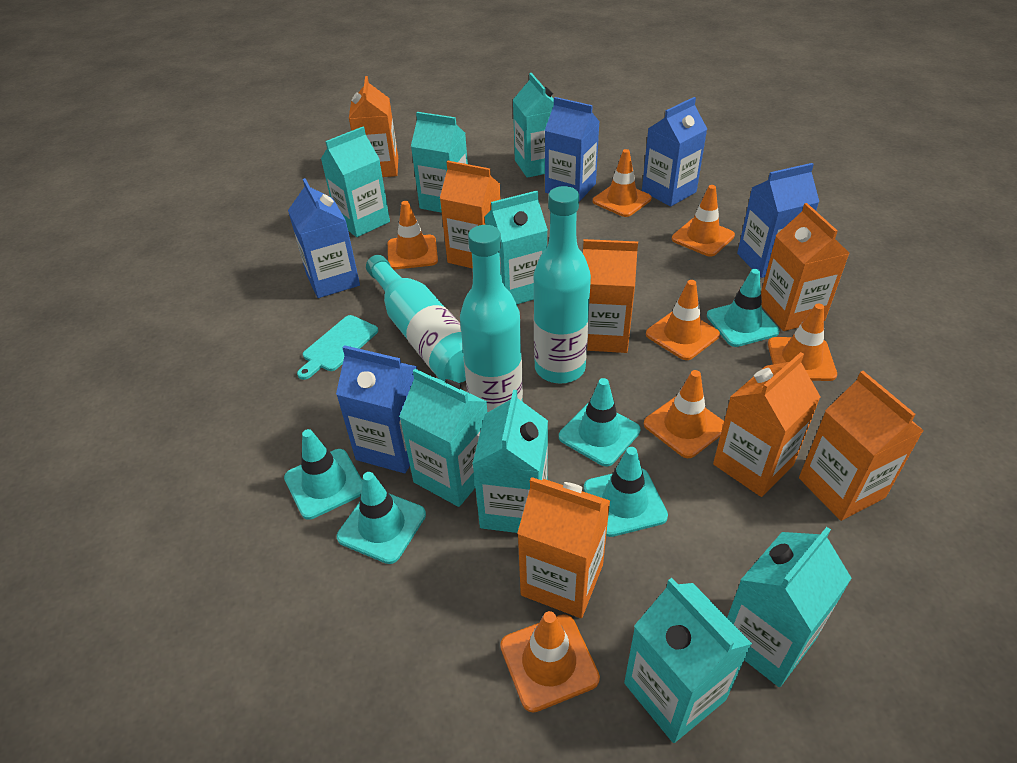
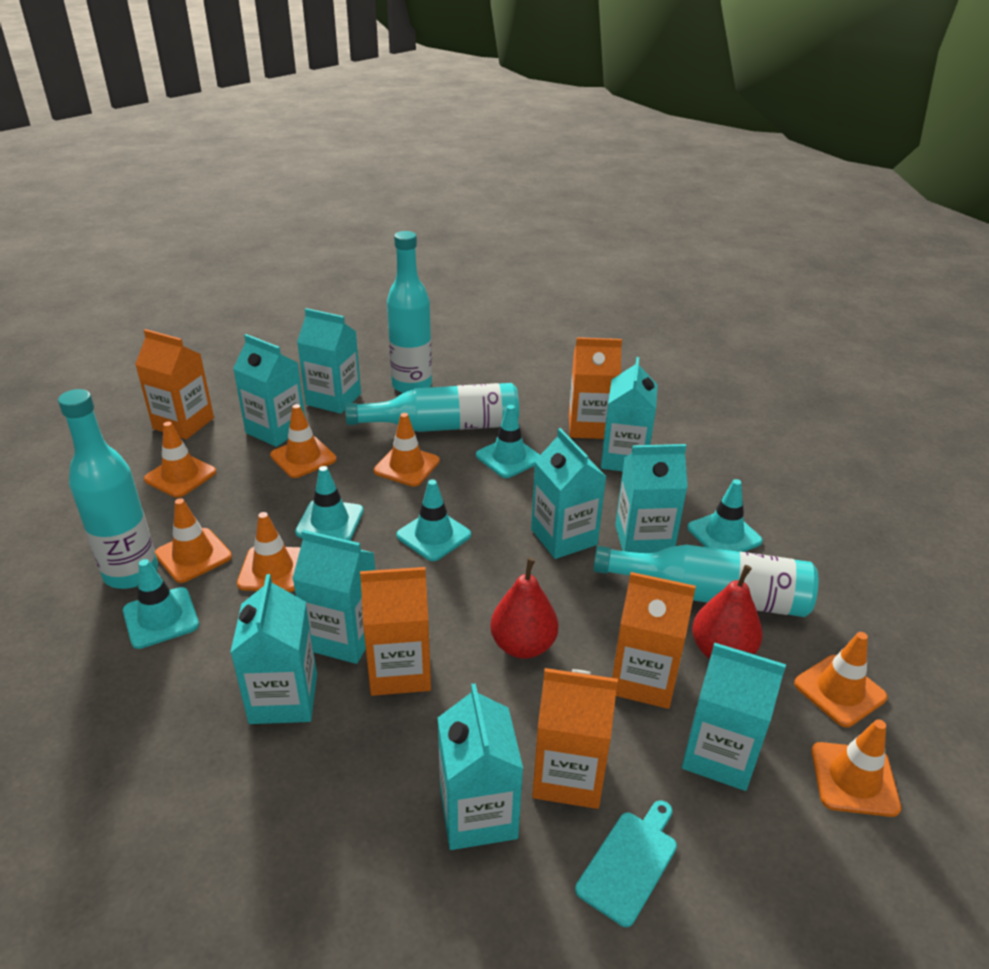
blue carton: [288,178,360,298] [336,345,417,473] [545,97,600,202] [642,97,707,206] [737,163,819,278] = 5 -> none = 0
orange carton: [349,76,398,177] [440,161,501,269] [517,477,610,618] [583,239,638,353] [713,352,821,497] [761,203,849,331] [799,371,924,521] = 7 -> [135,329,214,439] [360,567,431,696] [532,668,618,809] [569,337,622,439] [612,572,696,709] = 5
red pear: none = 0 -> [490,558,558,659] [692,565,763,659] = 2
turquoise bottle: [366,255,466,383] [460,225,523,413] [534,186,591,383] = 3 -> [58,389,158,589] [345,383,519,432] [387,231,432,393] [593,545,818,617] = 4
turquoise carton: [321,127,390,237] [399,369,487,507] [411,112,468,213] [472,390,548,533] [485,191,548,304] [513,73,554,178] [624,578,752,743] [727,527,852,687] = 8 -> [230,574,317,724] [233,334,305,447] [292,530,375,664] [297,308,361,414] [438,683,523,850] [531,428,606,559] [601,357,658,471] [615,444,688,553] [682,642,786,791] = 9

